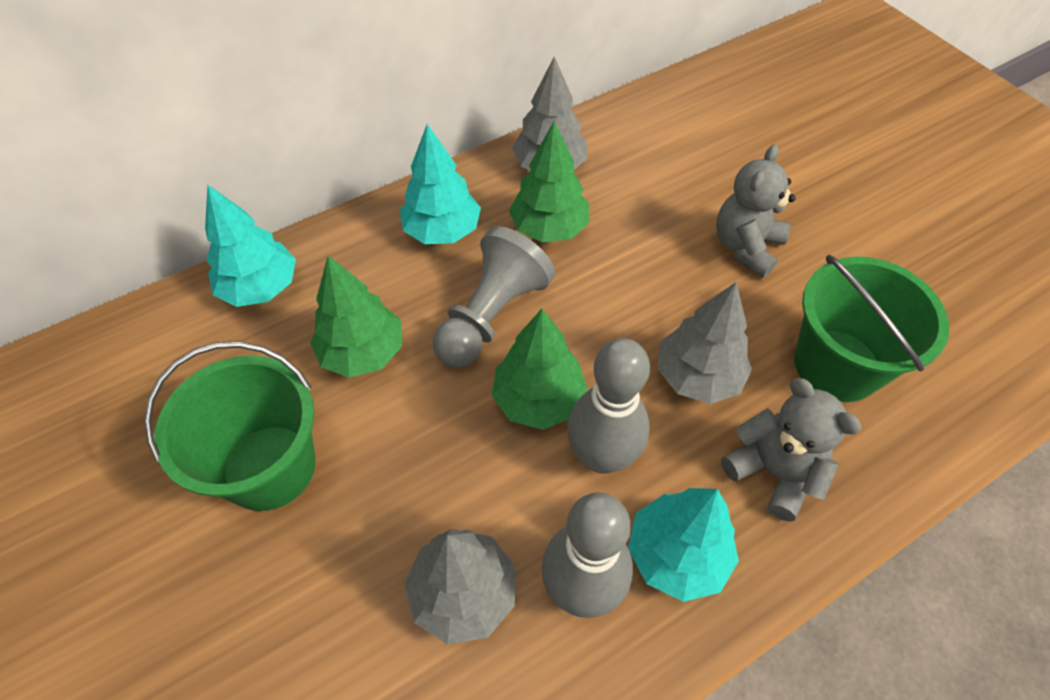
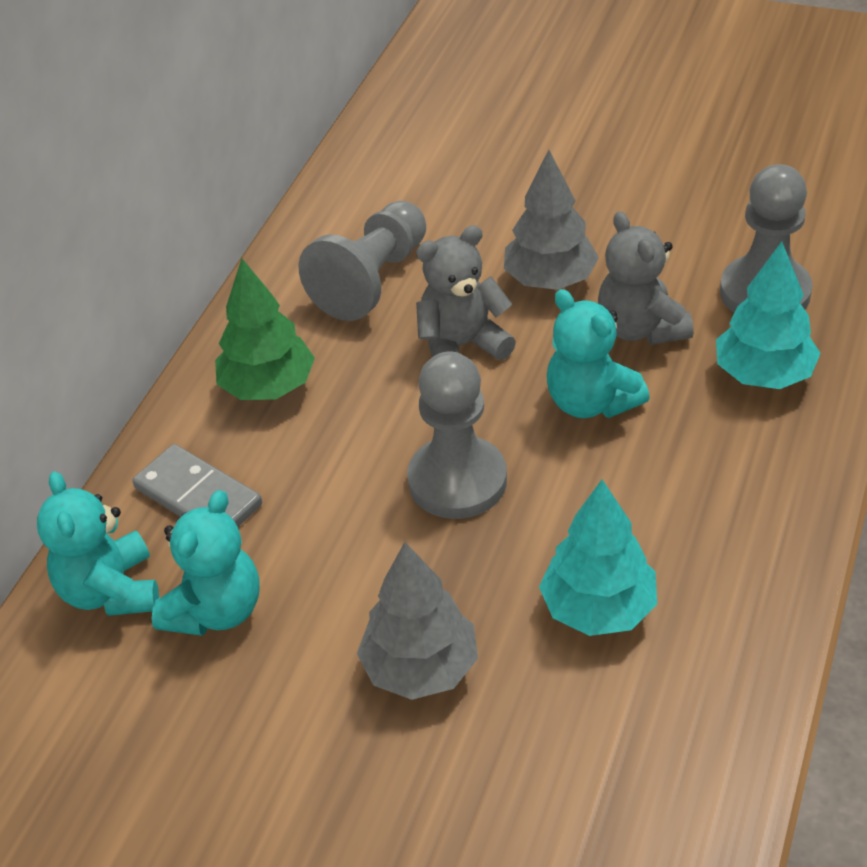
green bucket: [144,341,315,511] [794,255,949,402] = 2 -> none = 0
green tree: [310,256,402,378] [492,309,588,430] [509,122,589,242] = 3 -> [215,258,315,400] = 1
grey bowling pin: [541,492,633,618] [567,338,650,474] = 2 -> none = 0
grey domino: none = 0 -> [132,444,262,527] = 1
grey pawn: [433,226,555,368] = 1 -> [298,201,426,321] [407,352,507,519] [720,164,813,313] = 3
grey tree: [404,529,516,645] [512,57,588,170] [658,282,752,404] = 3 -> [357,542,478,700] [504,150,599,290] = 2
turquoise teddy bear: none = 0 -> [37,471,159,616] [152,490,260,636] [547,289,650,418] = 3
turquoise tree: [205,185,296,307] [400,124,481,244] [628,488,739,602] = 3 -> [539,480,657,636] [716,242,821,389] = 2

